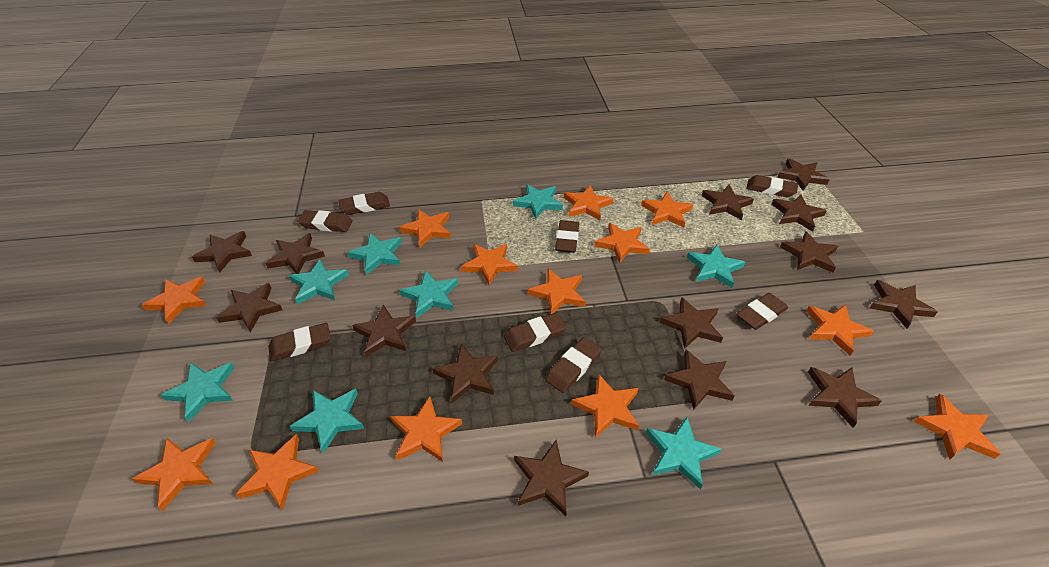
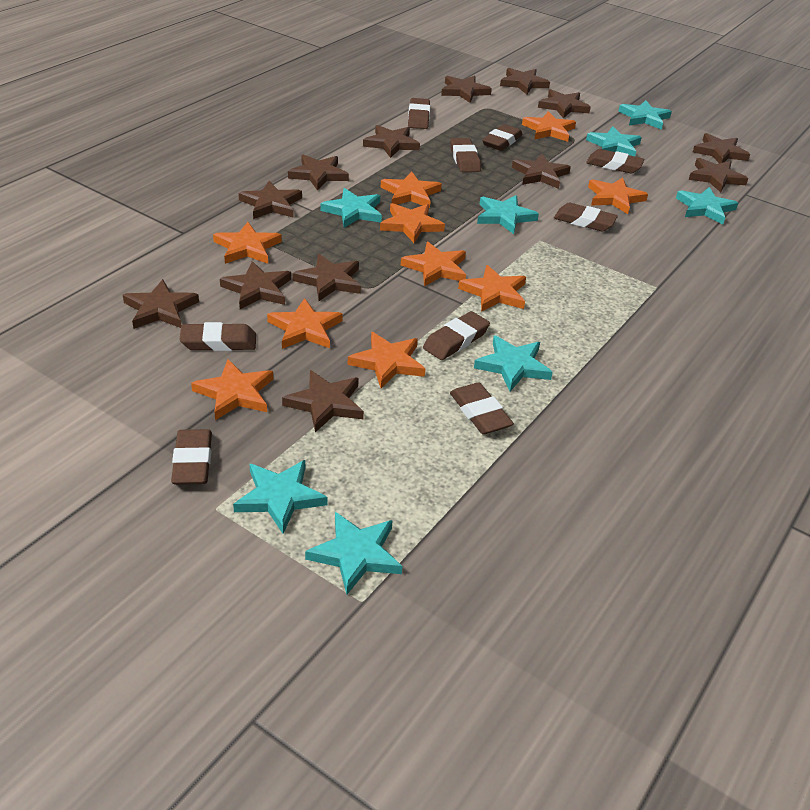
brown eraser: [268,323,330,362] [298,210,353,232] [338,192,390,215] [504,313,566,352] [545,337,602,393] [555,220,579,253] [737,293,788,330] [746,175,798,198] = 8 -> [171,429,212,485] [179,322,256,351] [408,98,430,129] [423,311,490,360] [450,138,481,172] [450,383,514,434] [482,124,522,151] [554,203,618,232] [586,149,645,173] = 9
brown star: [192,231,252,273] [216,283,282,332] [266,233,325,274] [352,304,416,357] [433,344,498,403] [514,440,589,516] [659,297,723,349] [664,350,735,410] [701,185,754,220] [771,195,827,232] [777,158,830,191] [780,231,838,273] [808,367,882,428] [870,280,938,329] = 14 -> [123,279,199,329] [220,261,291,309] [239,181,302,219] [282,370,364,432] [288,155,349,191] [292,254,361,301] [363,125,420,158] [441,76,492,103] [500,68,550,94] [512,154,571,189] [538,89,591,119] [689,158,748,193] [693,133,750,163] = 13
orange star: [132,438,216,511] [142,277,207,324] [236,434,319,510] [390,396,462,462] [399,209,451,247] [461,244,518,286] [528,269,586,314] [564,185,613,220] [571,374,639,438] [595,223,650,264] [641,192,693,227] [807,304,874,356] [914,394,1000,460] = 13 -> [191,359,273,420] [213,222,282,264] [267,298,343,349] [348,332,425,388] [380,203,445,243] [381,171,442,208] [401,242,466,287] [458,265,526,312] [522,111,576,142] [588,177,648,214] = 10

